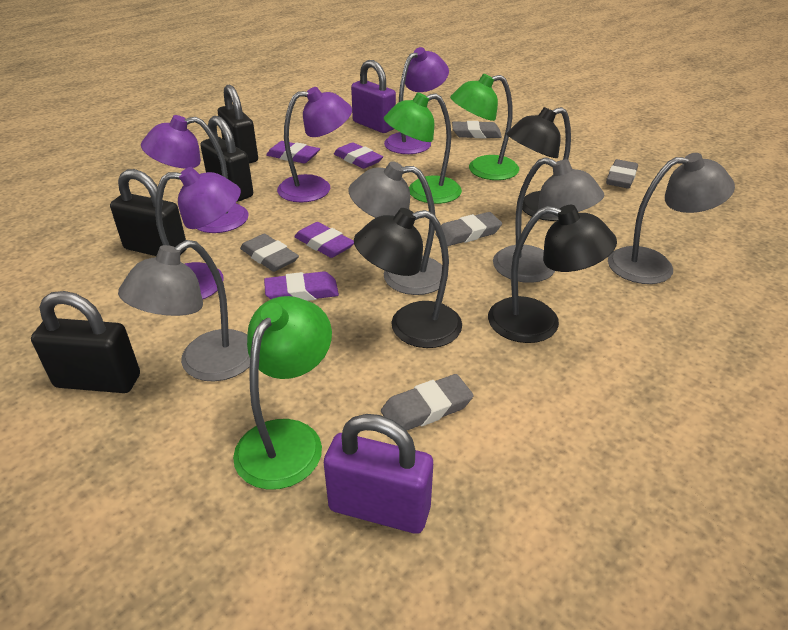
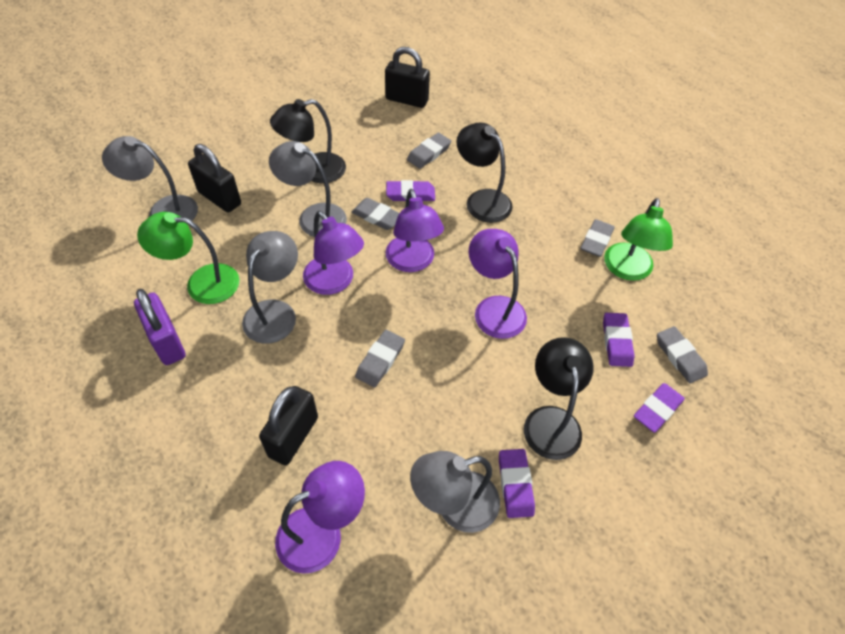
black padlock: [31,291,140,393] [110,169,186,256] [200,116,253,202] [218,85,258,164] = 4 -> [188,144,241,213] [259,386,318,465] [385,47,430,108] = 3
green lamp: [233,296,332,490] [384,93,462,204] [450,74,519,180] = 3 -> [137,212,240,304] [604,198,673,281] = 2
purple padlock: [324,414,433,534] [351,60,396,133] = 2 -> [134,289,186,365] = 1

